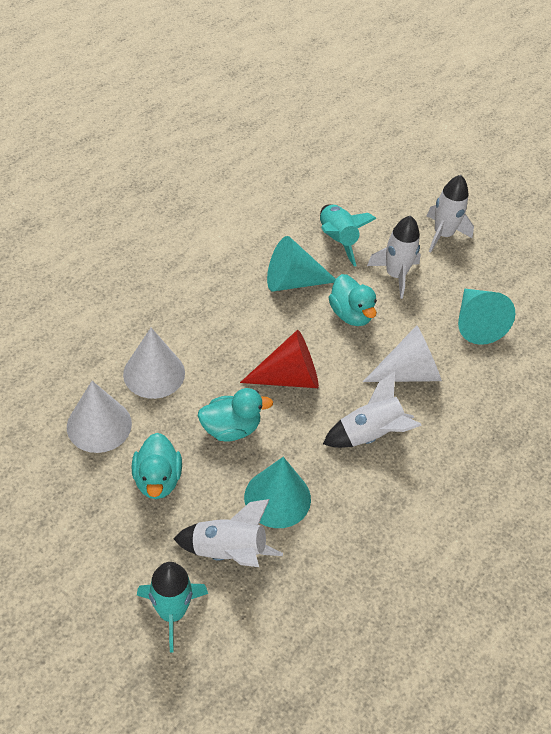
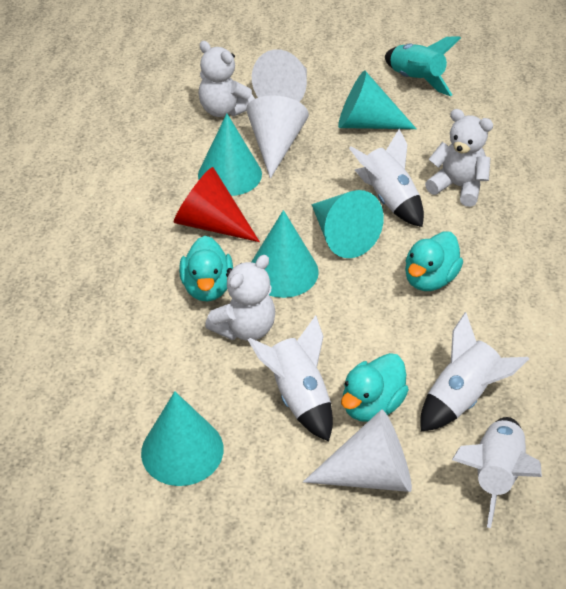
turquoise cone: [244,457,311,528] [267,236,335,291] [458,289,515,345] = 3 -> [141,391,224,486] [198,114,262,196] [252,210,319,298] [312,190,384,258] [338,71,416,129] = 5
turquoise rocket: [137,562,208,653] [320,204,377,267] = 2 -> [385,36,461,96] = 1
white teddy bear: none = 0 -> [198,41,255,117] [205,255,275,341] [425,109,493,207] = 3

